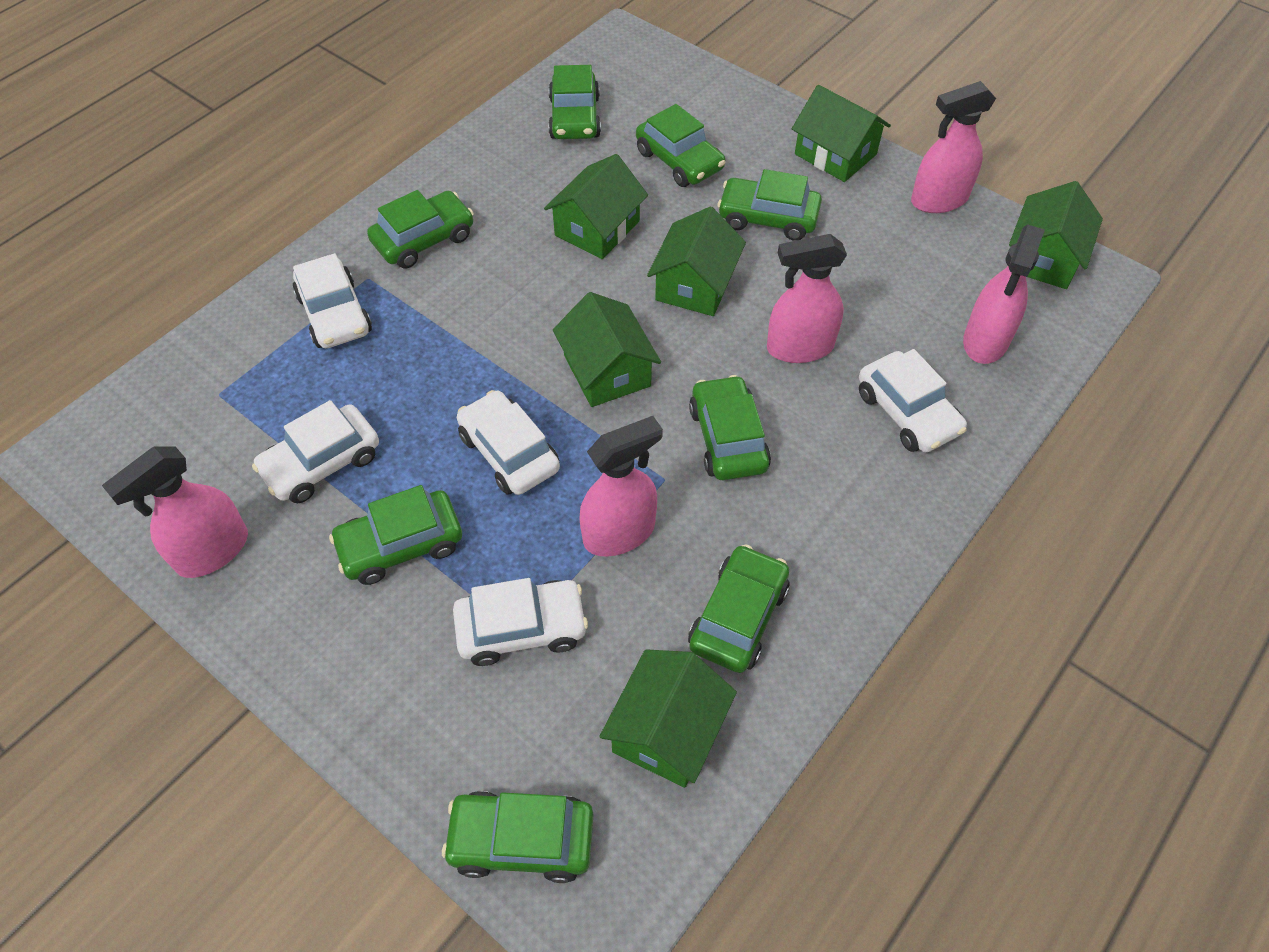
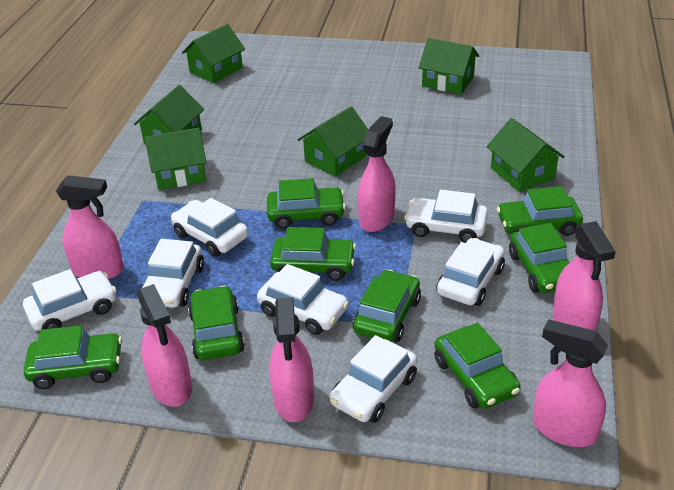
pink spray bottle: [102,446,248,578] [580,416,663,557] [767,234,847,363] [911,81,996,213] [963,225,1045,364] = 5 -> [56,175,124,279] [137,284,192,407] [270,297,314,422] [358,116,395,232] [533,319,608,447] [553,221,616,331] = 6
white car: [252,400,379,503] [293,253,372,348] [453,578,588,666] [457,390,560,495] [859,349,967,452] = 5 -> [23,269,117,331] [140,239,204,308] [171,198,248,257] [257,264,349,335] [330,335,417,423] [405,190,488,243] [436,238,505,306] = 7

